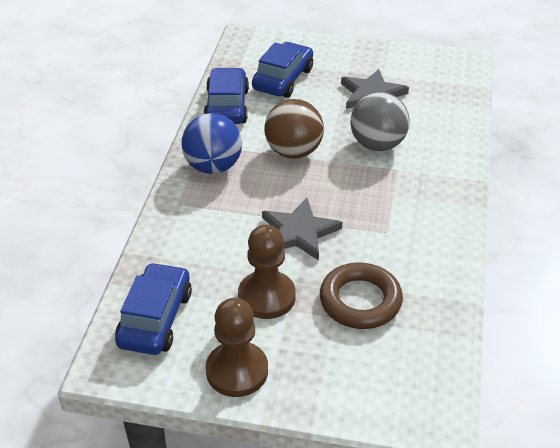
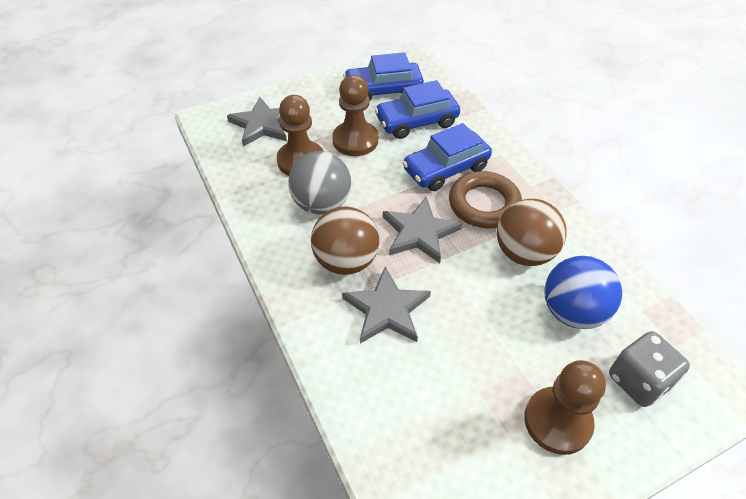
brown ball: [264,99,324,159] = 1 -> [311,206,379,275] [497,199,567,266] = 2
brown pawn: [206,298,268,397] [238,225,296,319] = 2 -> [277,95,323,176] [332,75,378,156] [524,360,606,455] = 3
grey dice: none = 0 -> [609,331,690,407] = 1
grey star: [262,198,342,260] [341,69,409,109] = 2 -> [227,97,287,146] [342,266,431,343] [383,197,462,263] = 3

